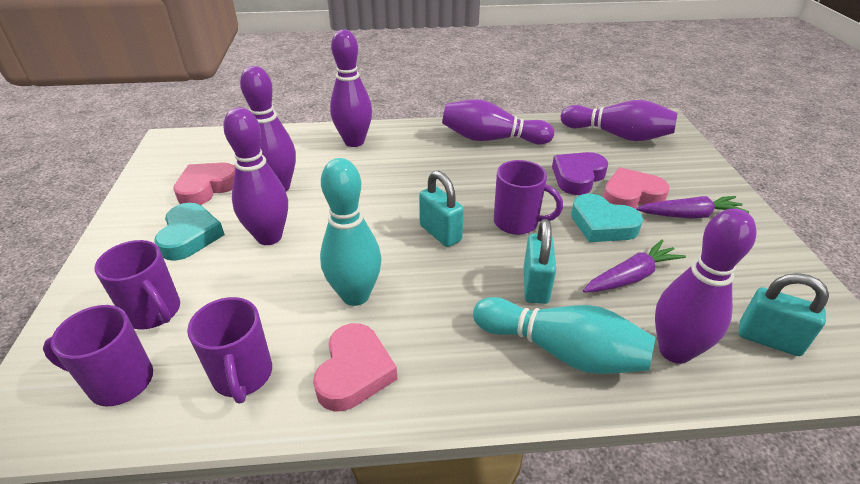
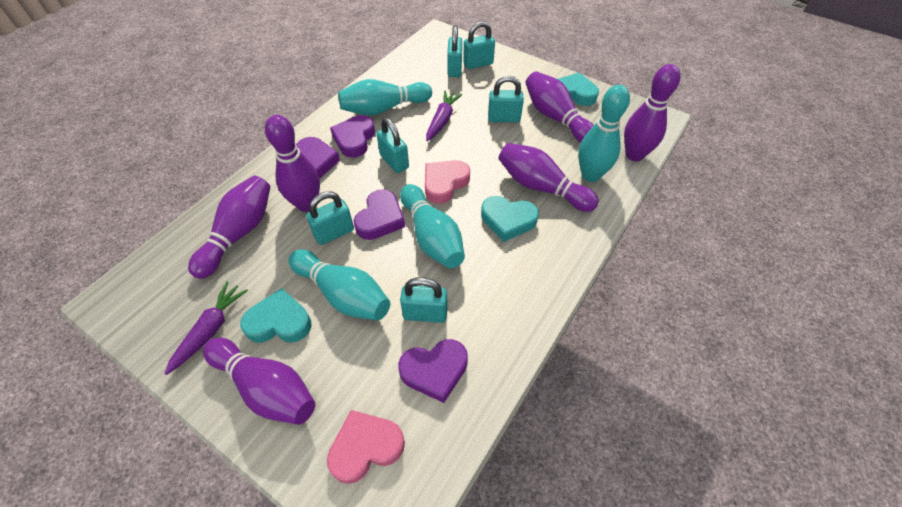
pink heart: [173,163,236,205] [313,323,398,411] [603,167,670,209] = 3 -> [327,410,405,484] [425,160,470,204] = 2
purple heart: [552,152,608,195] = 1 -> [296,137,340,178] [330,115,375,158] [354,189,405,240] [398,339,468,403] = 4
purple mug: [43,305,153,406] [94,240,180,329] [187,297,272,404] [494,160,563,235] = 4 -> none = 0
turquoise bowling pin: [320,158,382,306] [473,297,656,374] = 2 -> [289,249,390,320] [338,79,432,116] [400,184,465,268] [578,85,630,182] = 4
turquoise heart: [154,203,225,261] [571,194,643,242] = 2 -> [240,288,312,343] [481,196,539,242] [558,72,599,106] = 3
turquoise padlock: [419,171,464,247] [524,219,556,304] [739,273,829,356] = 3 -> [306,191,354,245] [376,118,409,173] [400,277,447,323] [447,25,462,77] [463,21,495,69] [488,76,524,122] = 6

